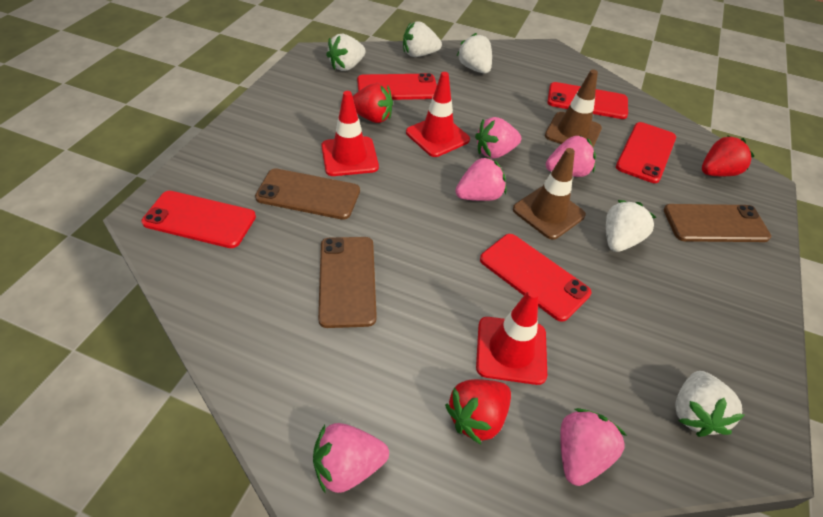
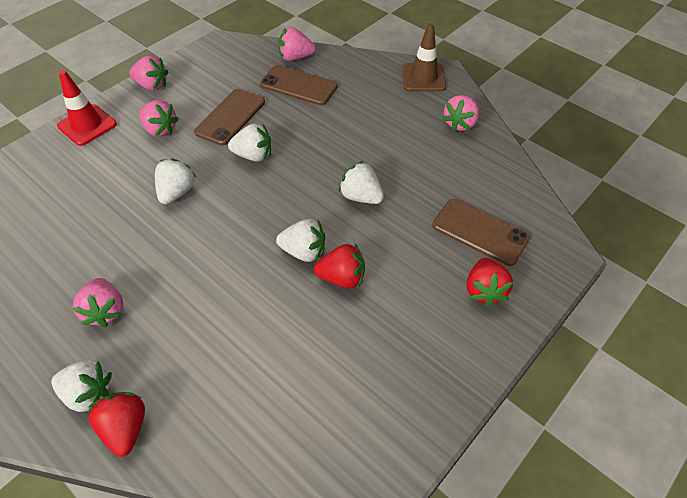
brown traffic cone: [513,148,586,240] [545,69,602,147] = 2 -> [402,23,446,91] = 1
red phone: [141,191,256,248] [357,73,437,100] [480,234,591,322] [547,82,628,119] [616,122,676,183] = 5 -> none = 0
red traffic cone: [321,91,379,176] [406,72,470,157] [476,289,547,385] = 3 -> [57,70,117,146] = 1

